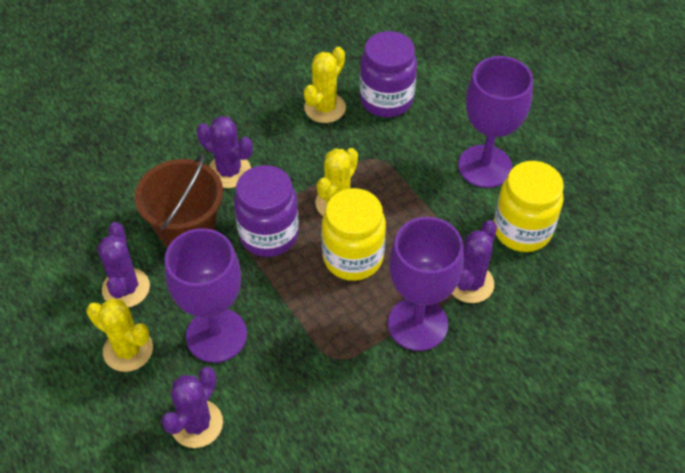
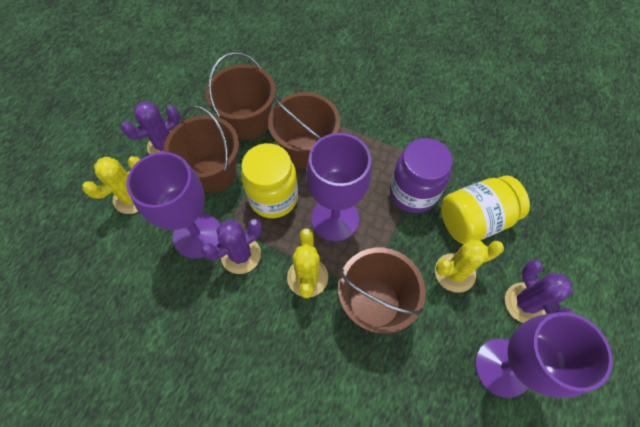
brown bucket: [135,154,223,248] = 1 -> [164,105,239,193] [206,52,276,140] [268,92,341,169] [338,248,426,334] = 4
purple cactus: [97,222,150,308] [161,367,223,448] [197,116,253,188] [452,220,497,303] = 4 -> [121,101,180,155] [201,219,262,274] [505,260,575,323] = 3
purple jar: [234,165,299,257] [360,31,417,117] = 2 -> [390,138,453,213] = 1

